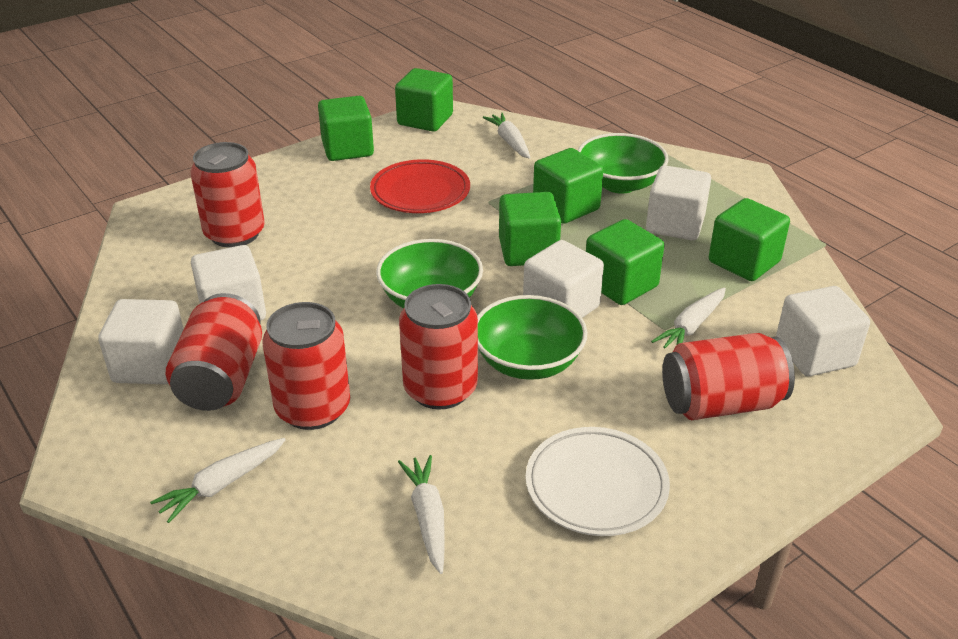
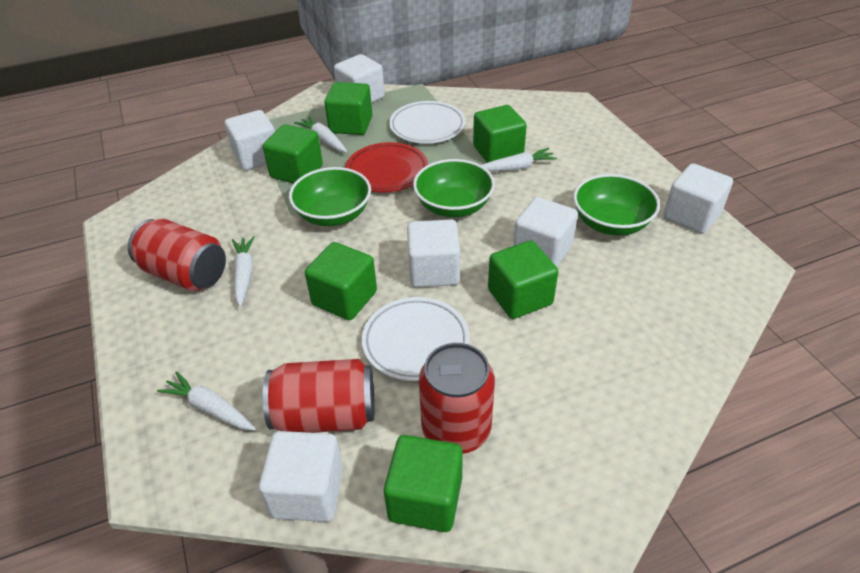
red can: [166,293,262,411] [190,142,265,248] [262,302,350,430] [399,284,478,410] [662,333,795,420] = 5 -> [128,219,226,291] [263,359,375,433] [419,343,495,454] = 3
white cube: [98,299,184,384] [191,245,266,321] [523,240,604,318] [646,165,711,240] [776,286,870,376] = 5 -> [225,110,275,170] [259,431,343,522] [334,54,385,103] [407,219,460,287] [513,197,578,267] [663,163,733,234] = 6
white plate: [526,427,670,536] = 1 -> [362,297,470,381] [389,101,466,144] = 2

